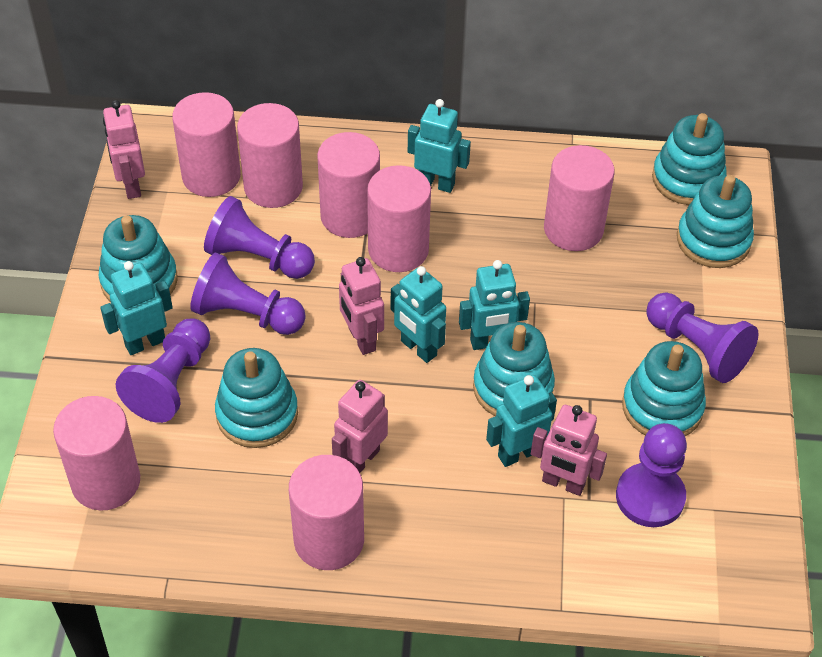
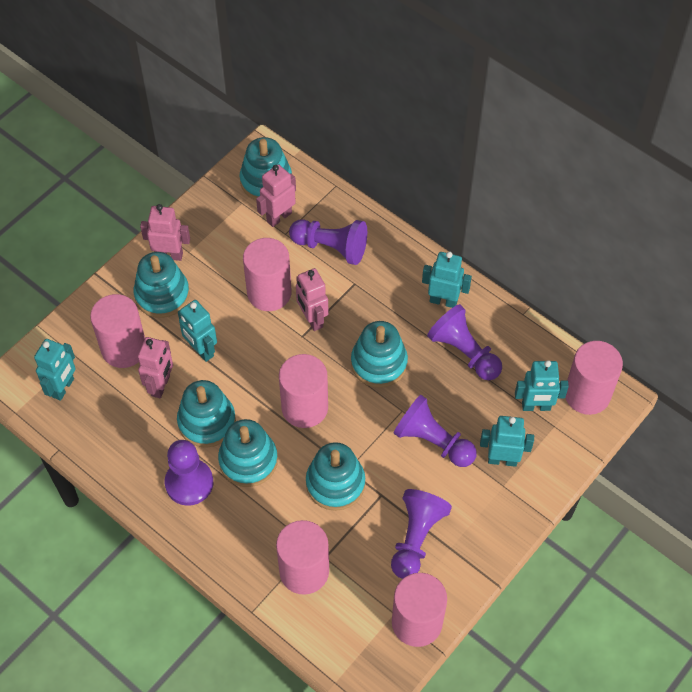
pink cylinder: [53,396,140,511] [172,92,241,197] [237,103,303,208] [289,455,364,570] [317,132,380,238] [367,165,431,272] [544,145,614,251] = 7 -> [90,294,145,368] [243,238,292,311] [276,520,329,595] [279,354,328,428] [392,573,447,647] [565,341,623,415] = 6

